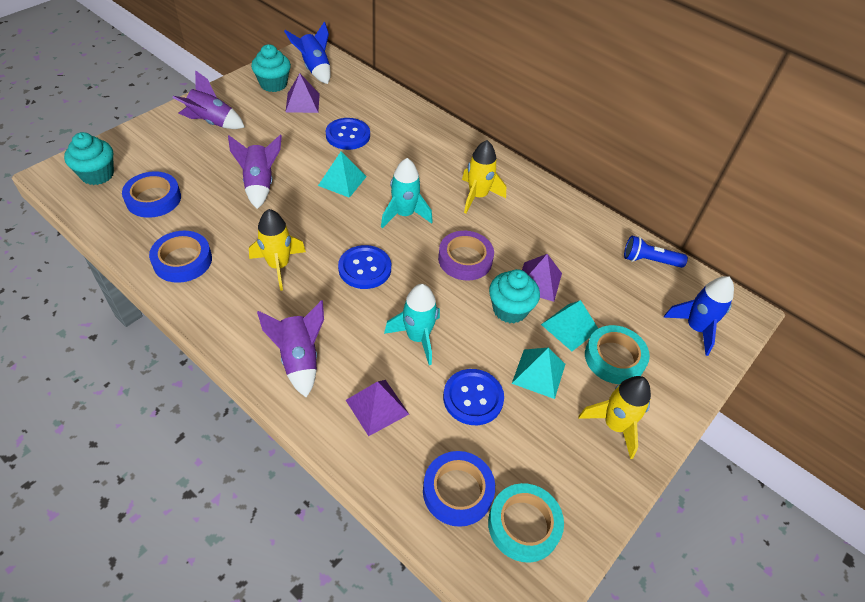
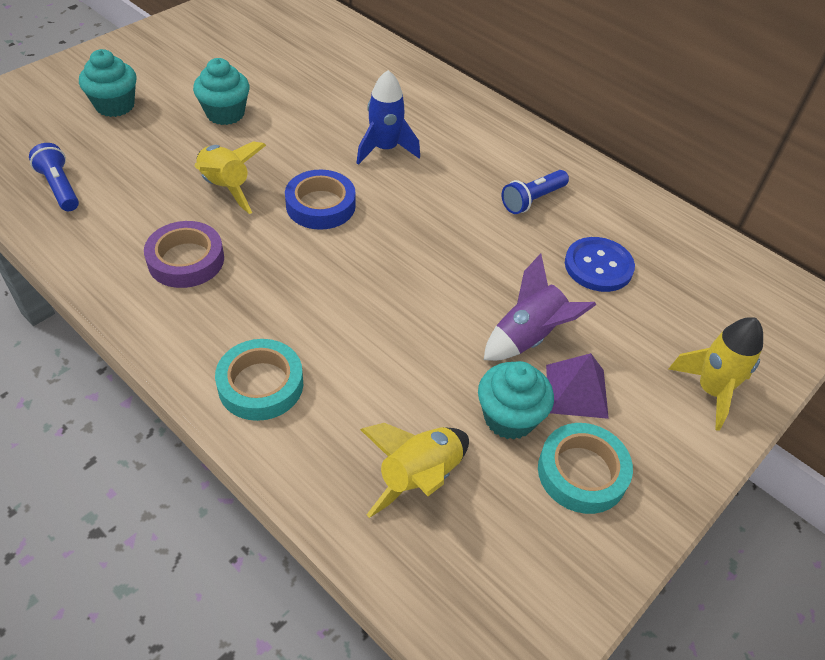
blue button: [326,118,370,150] [338,245,391,289] [443,369,504,425] = 3 -> [565,237,635,292] = 1
blue flashlight: [624,236,688,268] = 1 -> [29,143,79,211] [502,170,569,214] = 2
blue rocket: [284,21,331,84] [663,276,734,356] = 2 -> [357,70,420,165] = 1
blue tape: [122,171,181,218] [149,231,212,283] [423,451,495,527] = 3 -> [285,170,356,230] = 1
purple pyramid: [286,73,320,113] [346,380,409,436] [522,254,562,302] = 3 -> [546,353,609,419] = 1
purple rocket: [172,70,245,129] [228,135,282,209] [257,300,324,398] = 3 -> [484,254,596,361] = 1
turquoise pyramid: [318,152,367,198] [512,348,565,399] [541,300,598,351] = 3 -> none = 0
turquoise rocket: [381,158,433,228] [384,284,440,365] = 2 -> none = 0

